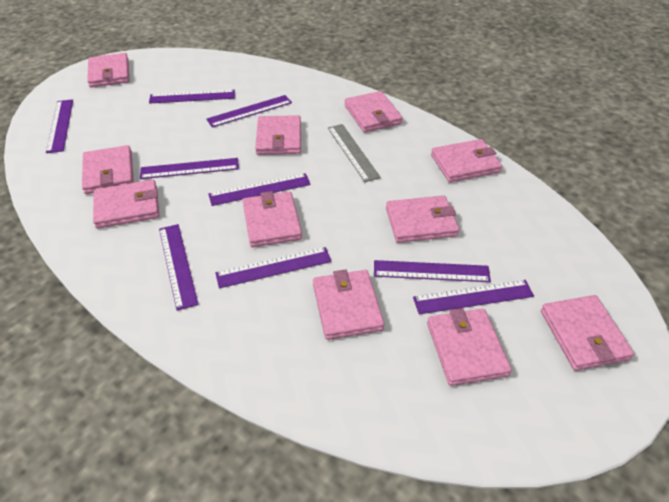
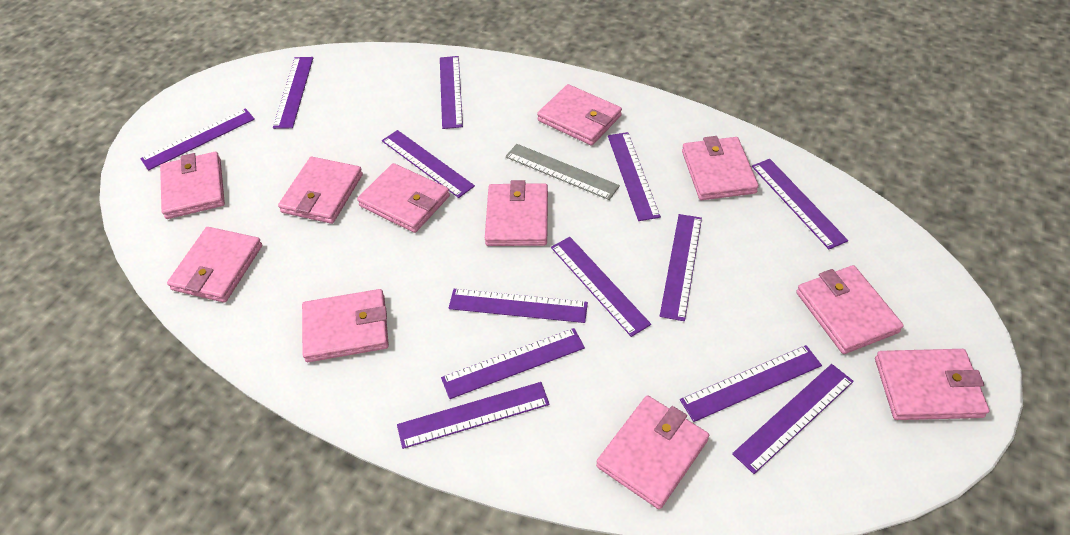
purple ruler: [46,99,73,153] [140,158,239,179] [149,90,235,104] [159,224,199,311] [206,95,292,128] [208,173,311,206] [215,247,332,288] [374,260,491,282] [413,280,534,314] = 9 -> [140,108,255,170] [273,57,313,129] [382,130,475,198] [397,382,550,449] [440,56,463,129] [441,328,585,399] [449,289,588,323] [551,237,651,337] [608,132,661,221] [660,214,702,321] [680,345,822,422] [732,364,854,474] [752,159,848,250] = 13

